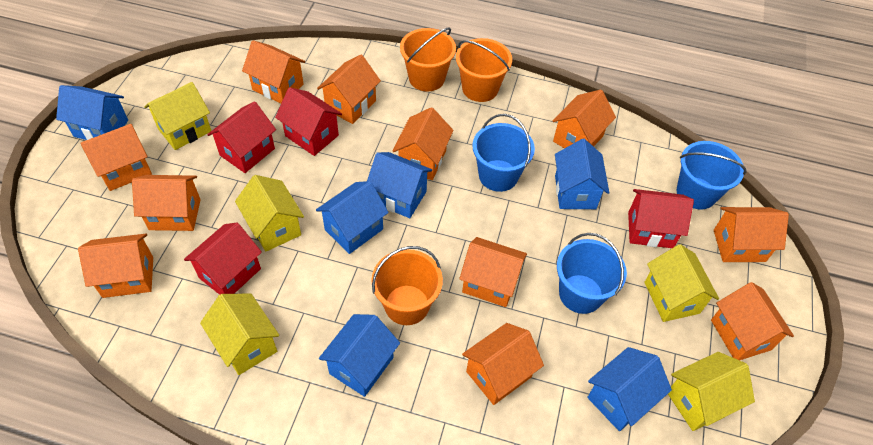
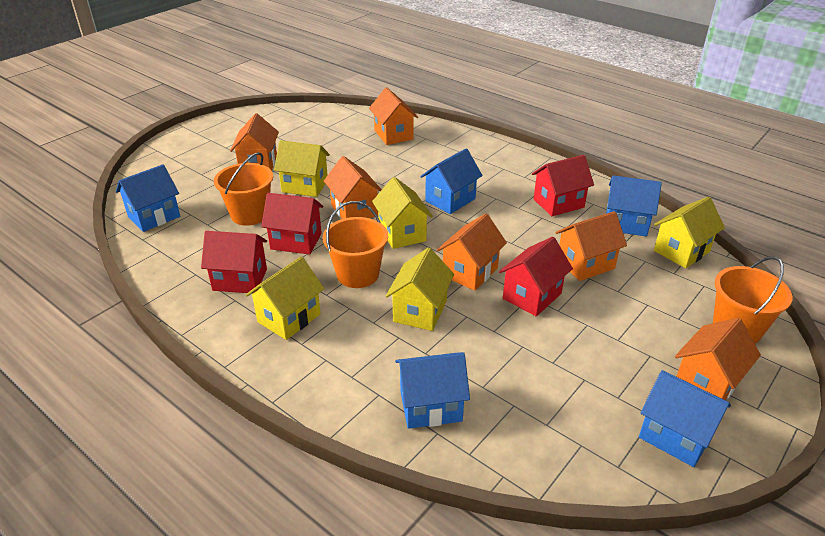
blue bucket: [473,114,535,192] [557,233,627,314] [677,141,747,210] = 3 -> none = 0
blue house: [56,85,128,140] [316,181,389,254] [319,314,400,397] [367,152,432,218] [555,139,609,209] [587,347,672,431] = 6 -> [116,164,180,232] [395,352,470,429] [420,148,483,214] [606,175,662,236] [639,370,731,467] = 5
orange house: [78,234,153,298] [80,124,152,191] [132,175,201,231] [242,40,305,103] [317,54,381,124] [393,107,453,180] [459,237,527,307] [462,323,544,405] [552,90,616,148] [711,282,794,360] [714,207,789,262] = 11 -> [230,113,279,171] [324,156,382,219] [369,87,418,145] [437,214,507,291] [555,211,627,281] [675,318,761,400] = 6

